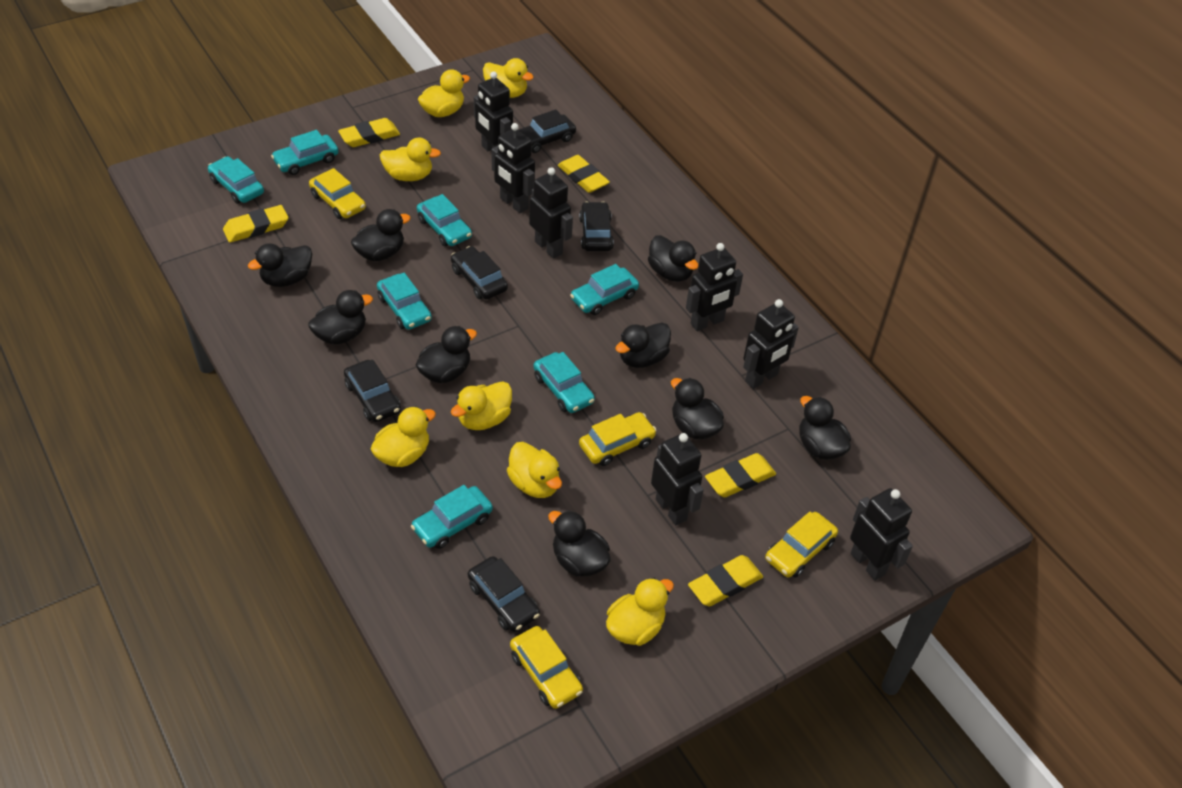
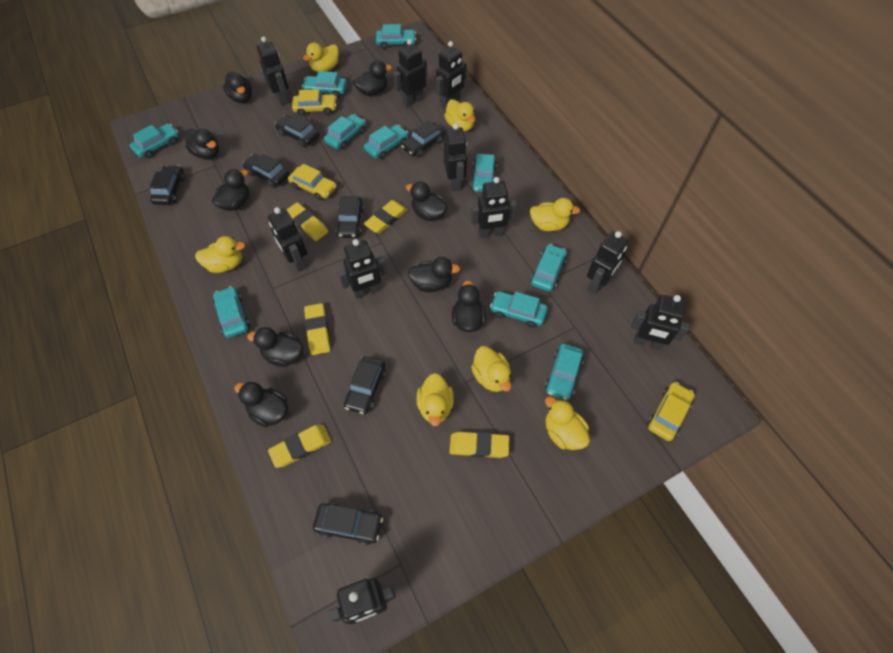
black car: [344,360,401,422] [451,246,508,300] [468,556,540,632] [518,109,576,153] [579,202,614,251] = 5 -> [149,165,185,205] [243,153,290,188] [275,115,319,147] [313,503,383,545] [336,196,364,238] [344,356,386,414] [401,120,445,157] = 7
black robot: [474,71,513,151] [492,123,535,213] [529,167,573,259] [651,433,704,525] [686,243,743,331] [743,299,799,389] [850,488,913,581] = 7 -> [257,36,288,105] [268,207,307,272] [329,578,396,624] [338,239,387,299] [393,39,427,107] [436,41,467,109] [444,123,467,191] [471,177,517,238] [587,231,629,294] [631,295,690,350] = 10
turquoise car: [208,156,264,204] [271,130,338,175] [377,273,432,330] [411,485,493,549] [417,194,472,246] [533,352,595,413] [570,264,639,315] = 7 -> [130,123,179,158] [213,286,250,338] [302,71,347,98] [324,114,366,150] [364,124,408,159] [376,24,416,49] [471,154,497,192] [490,291,548,328] [531,244,567,292] [545,343,583,400] = 10
yellow car: [309,168,366,219] [510,626,583,709] [579,412,656,466] [765,512,838,578] = 4 -> [288,164,337,200] [292,89,337,116] [647,382,695,441] = 3

